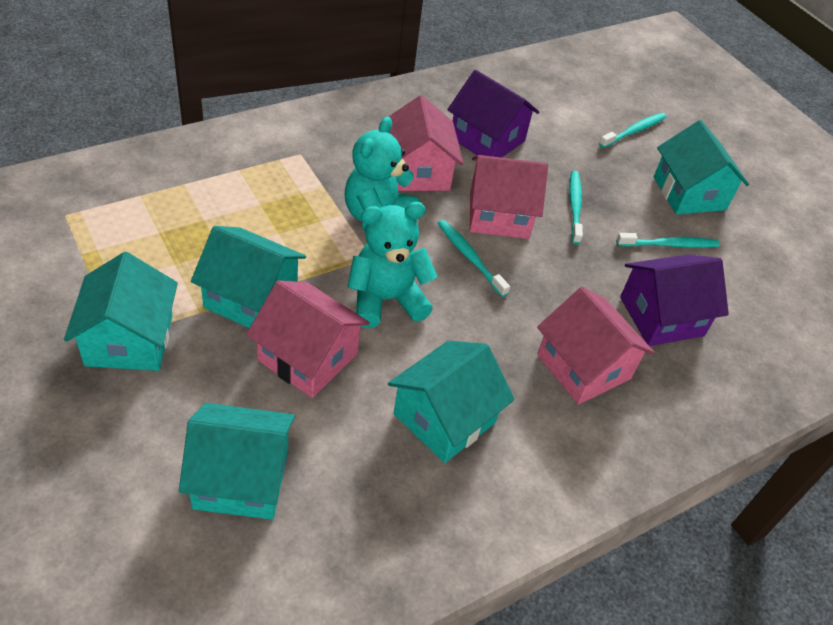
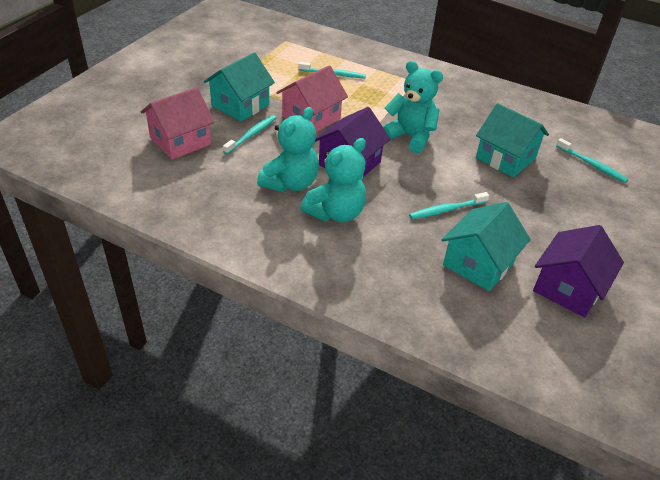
pink house: [246,280,370,398] [388,95,464,191] [470,155,548,239] [537,287,655,405] = 4 -> [141,87,215,160] [277,65,348,132] = 2
turquoise house: [64,252,178,371] [179,403,295,520] [191,226,306,328] [388,341,515,463] [654,120,749,215] = 5 -> [204,52,275,121] [441,202,531,291] [476,103,549,177] = 3
turquoise teddy bear: [345,116,419,231] [347,202,438,328] = 2 -> [257,107,319,192] [301,138,366,222] [382,61,443,153] = 3

